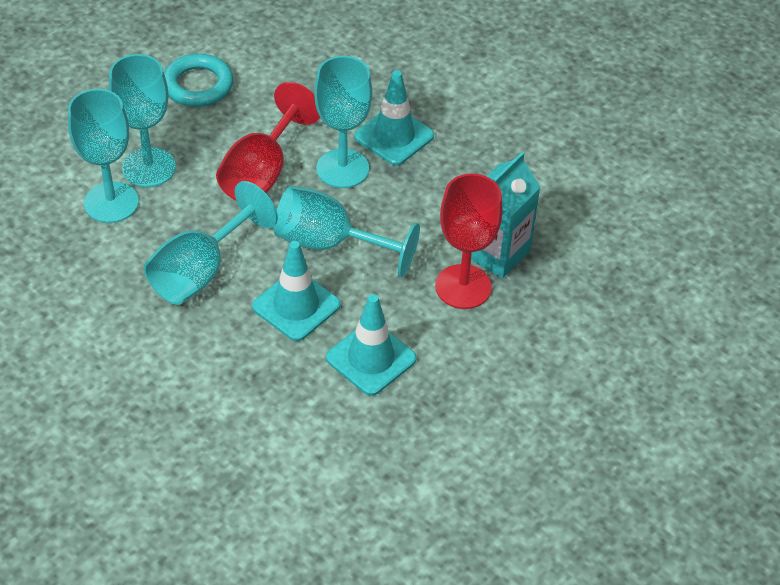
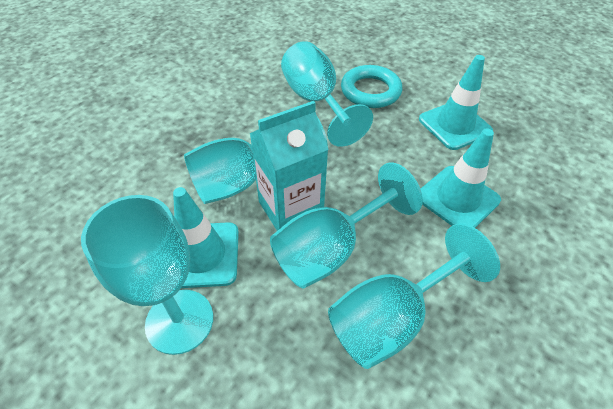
red goblet: [216,82,320,200] [435,174,503,309] = 2 -> none = 0

